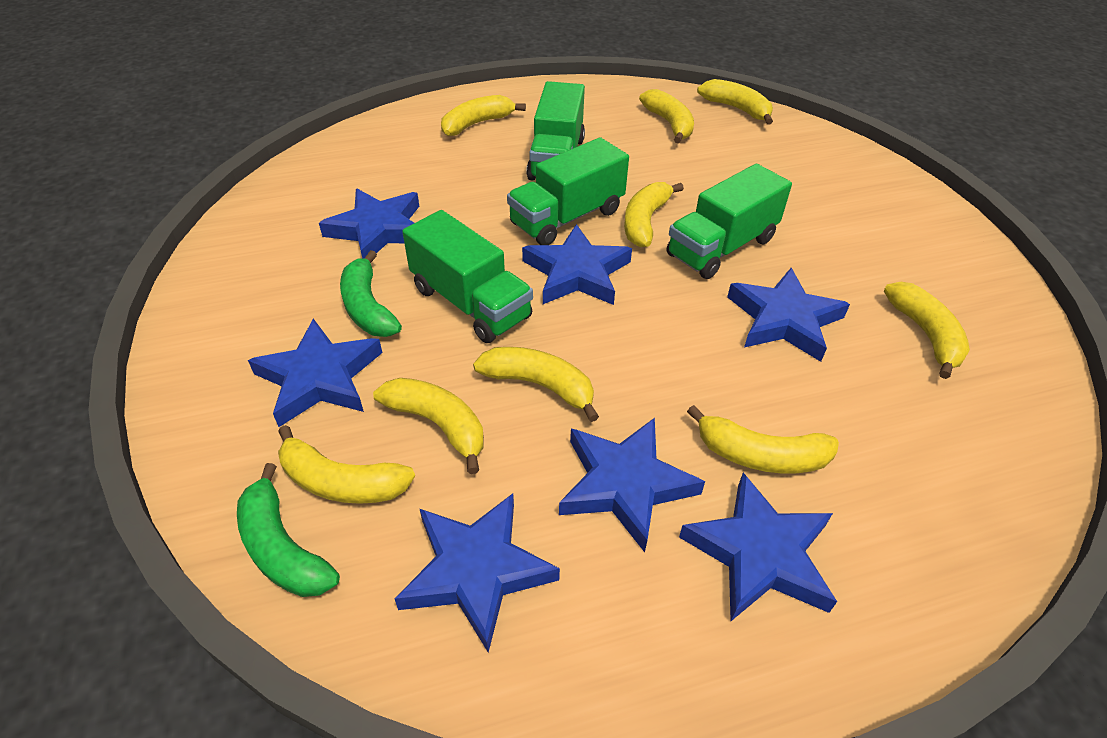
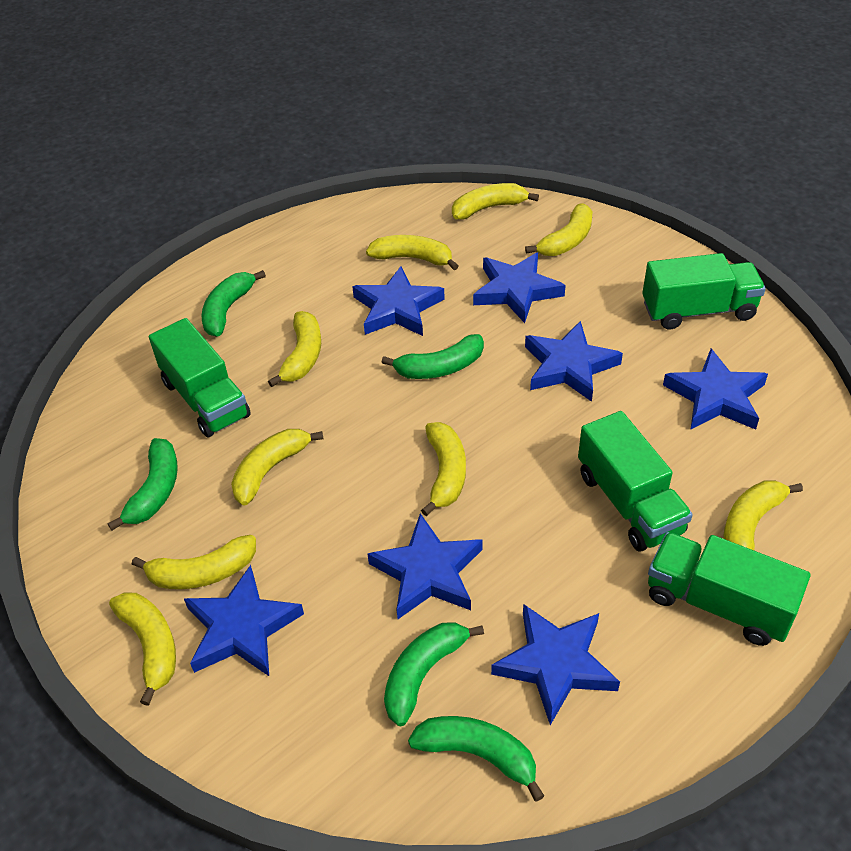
green banana: [237,463,340,597] [340,250,402,337] = 2 -> [108,438,178,531] [202,270,266,337] [381,334,484,379] [384,622,484,726] [408,716,544,802] = 5

